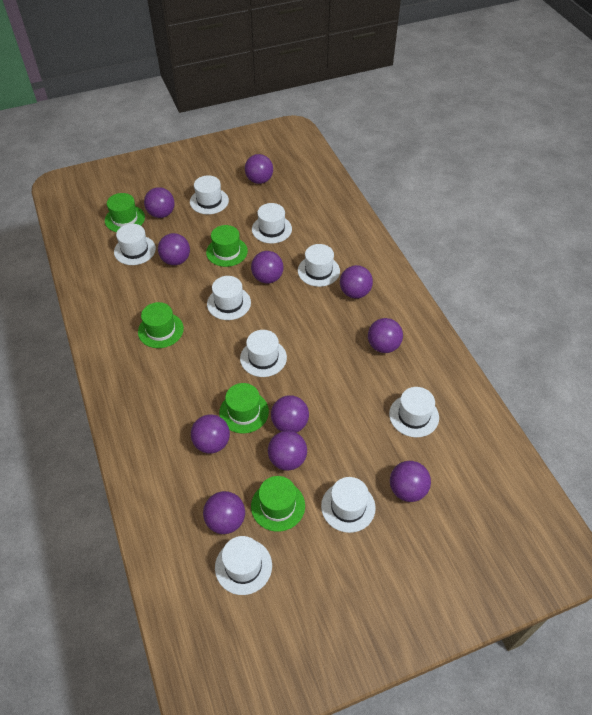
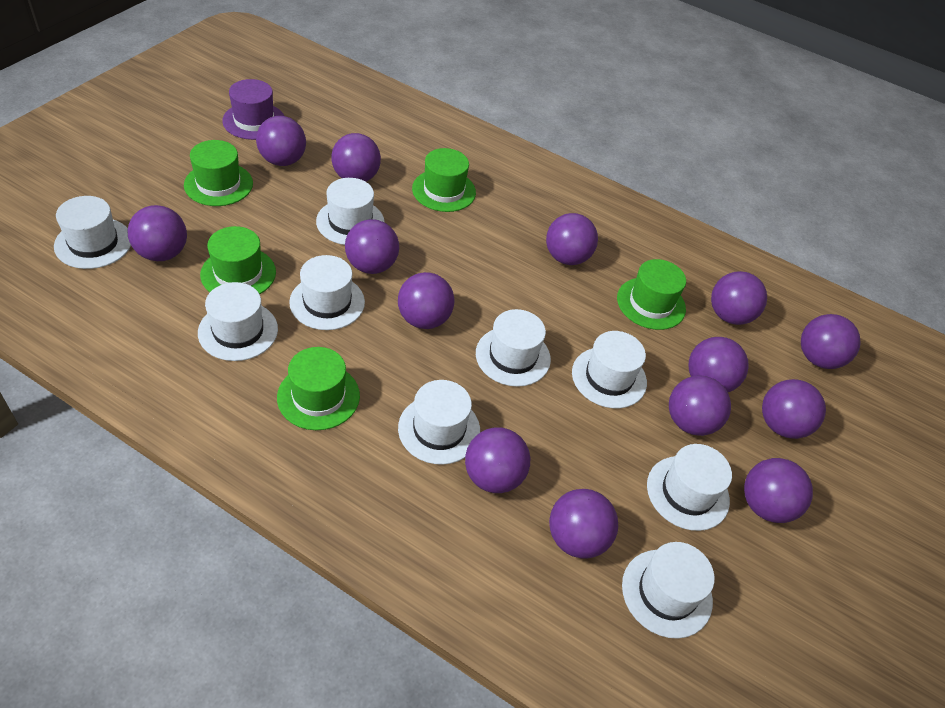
purple ball: [144,187,175,218] [158,233,190,265] [191,415,230,454] [203,491,245,534] [245,154,273,184] [251,251,284,284] [268,431,307,471] [271,395,309,433] [340,265,373,299] [368,318,403,353] [390,461,431,502] = 11 -> [127,205,187,261] [256,116,306,166] [331,133,381,182] [345,219,399,274] [398,272,455,329] [465,427,530,493] [546,213,598,265] [549,489,618,559] [669,376,731,436] [689,337,749,392] [711,271,767,325] [744,458,813,523] [762,379,826,439] [801,314,861,369] = 14
purple hat: none = 0 -> [222,79,284,140] = 1

